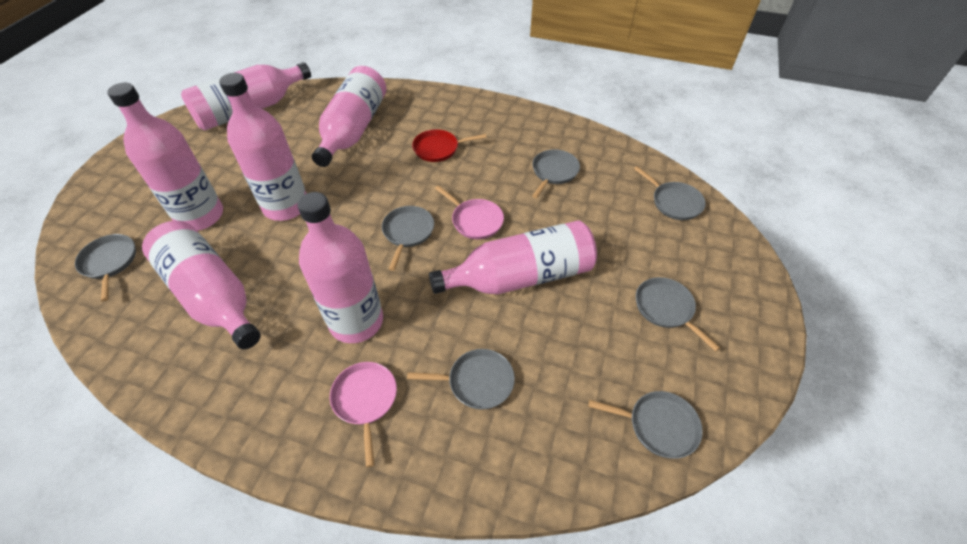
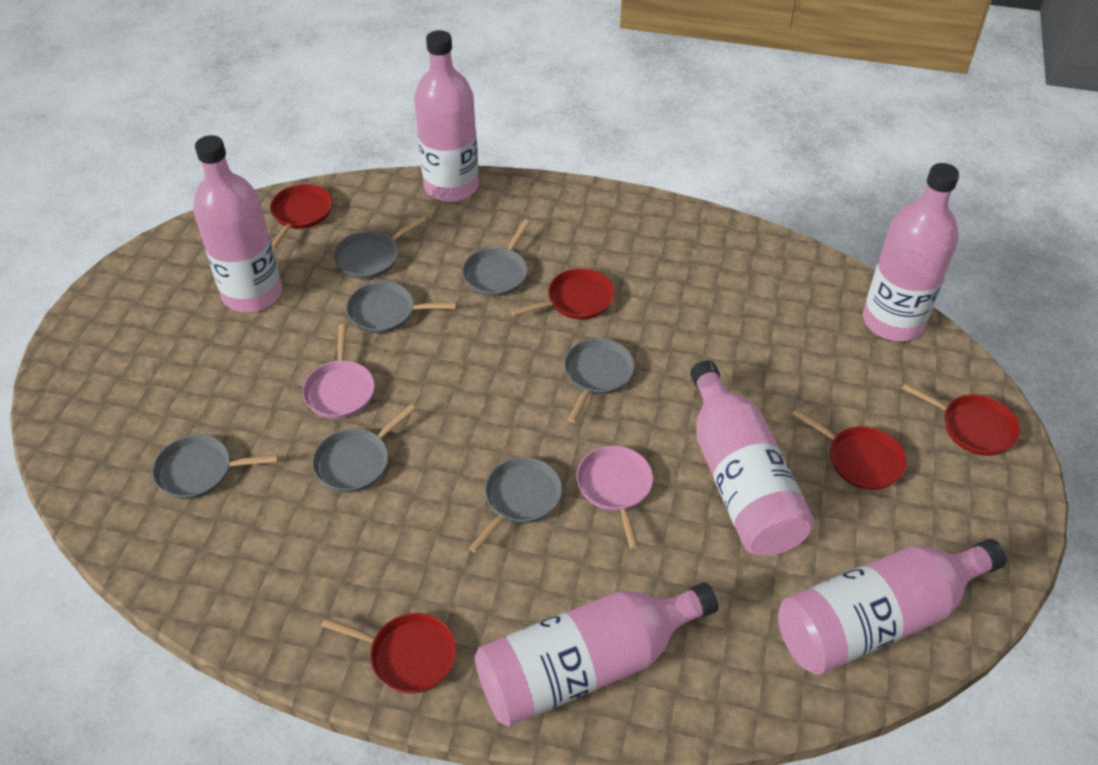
pink bottle: [107,83,223,231] [142,221,261,349] [181,62,311,130] [219,73,307,221] [297,192,383,343] [312,66,386,167] [429,220,597,294] = 7 -> [193,135,282,312] [414,30,479,202] [475,582,718,726] [690,360,814,556] [778,539,1007,675] [863,163,960,341] = 6
red pan: [412,129,487,162] = 1 -> [270,184,332,250] [321,613,457,694] [511,268,615,319] [792,408,907,490] [902,383,1020,456] = 5

